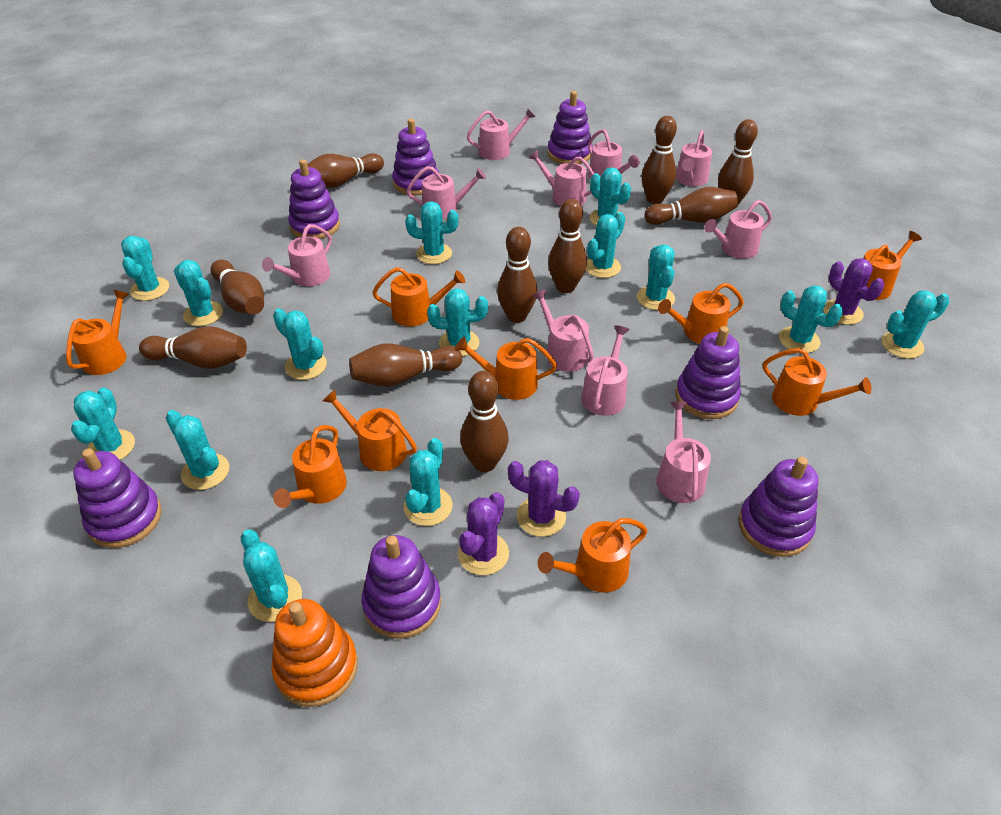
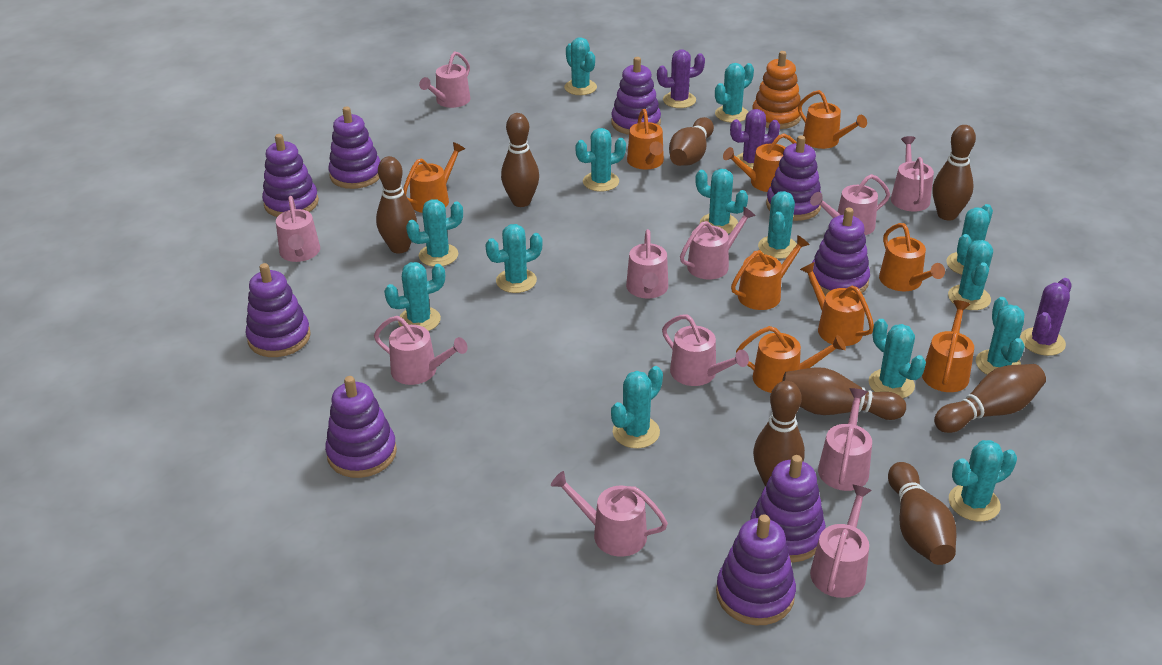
brown bowling pin: [139,326,247,369] [211,259,264,314] [307,153,384,188] [349,343,462,387] [460,371,509,472] [497,227,538,323] [548,199,587,293] [642,116,677,204] [644,187,738,225] [718,119,758,206] = 10 -> [376,156,417,253] [501,113,539,207] [669,117,714,166] [753,381,805,486] [782,367,906,420] [888,462,956,565] [933,125,976,221] [934,364,1046,433] = 8
pink watering can: [262,224,332,287] [406,166,486,220] [467,109,535,160] [529,149,594,206] [532,289,594,372] [581,325,630,416] [588,129,640,180] [656,401,711,503] [676,130,712,186] [704,200,772,259] = 10 -> [276,196,320,262] [374,316,468,385] [419,51,470,108] [551,471,668,557] [626,229,668,298] [662,314,749,386] [680,207,756,280] [810,174,890,235] [810,484,872,598] [818,388,872,491] [891,136,934,212] = 11
purple stacking toy: [73,448,162,548] [288,159,340,239] [361,535,441,639] [392,119,439,196] [548,91,593,164] [676,326,741,419] [739,457,818,557] = 7 -> [245,263,311,357] [262,134,319,217] [325,376,397,478] [328,107,380,189] [611,57,661,135] [716,514,796,625] [750,455,826,563] [766,135,821,221] [809,208,870,295] = 9

